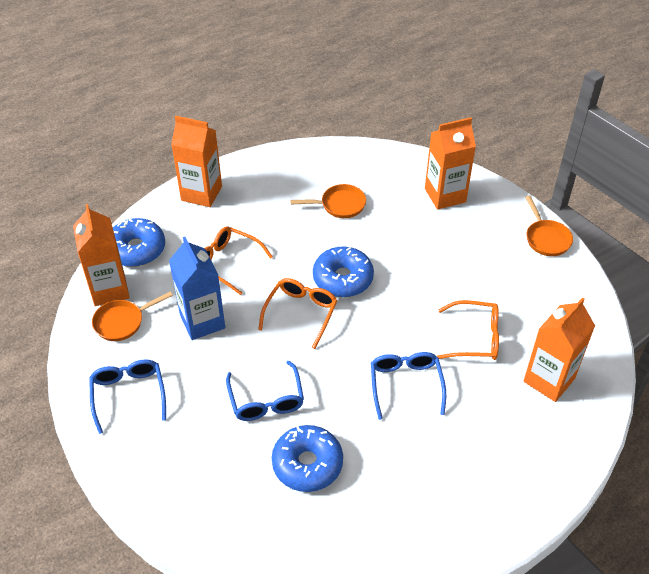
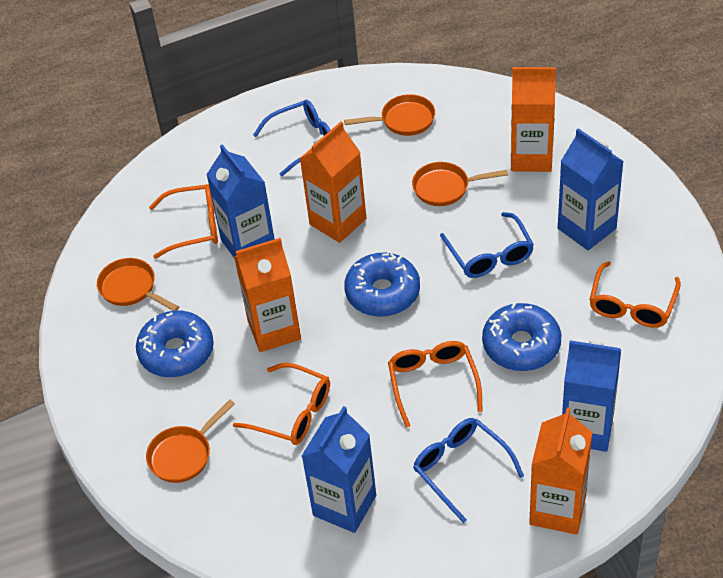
blue carton: [169,237,225,340] = 1 -> [206,144,274,259] [302,406,376,533] [558,128,624,250] [562,340,621,452] = 4
orange glasses: [205,227,273,295] [258,278,338,349] [437,300,499,360] = 3 -> [149,184,218,259] [233,363,330,445] [388,341,483,428] [589,261,681,328] = 4
orange pan: [92,292,173,341] [290,184,366,218] [525,196,573,256] = 3 -> [97,258,179,311] [146,400,235,483] [344,94,435,136] [412,162,508,206] = 4

